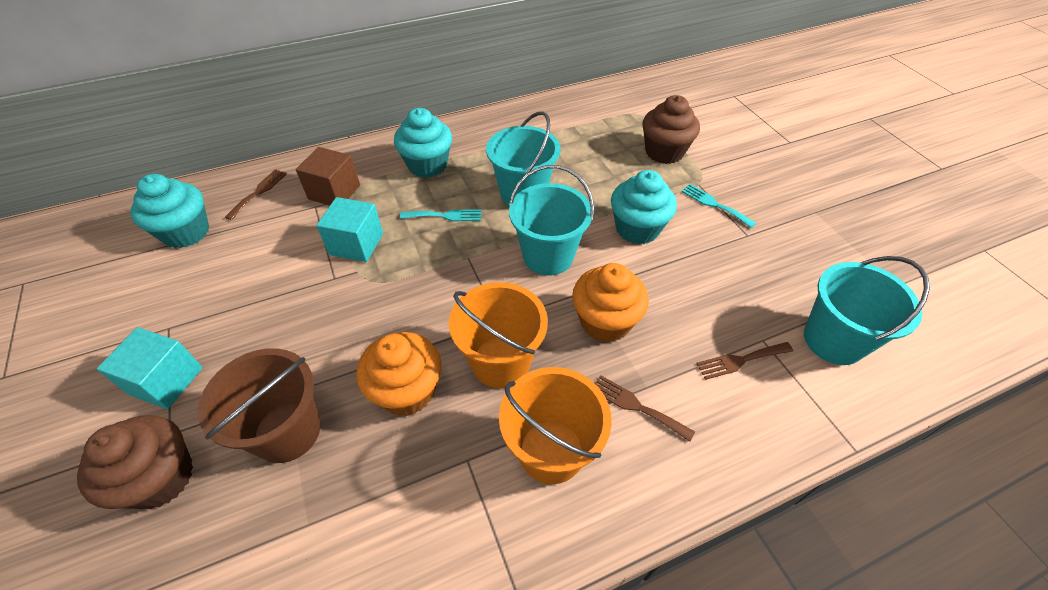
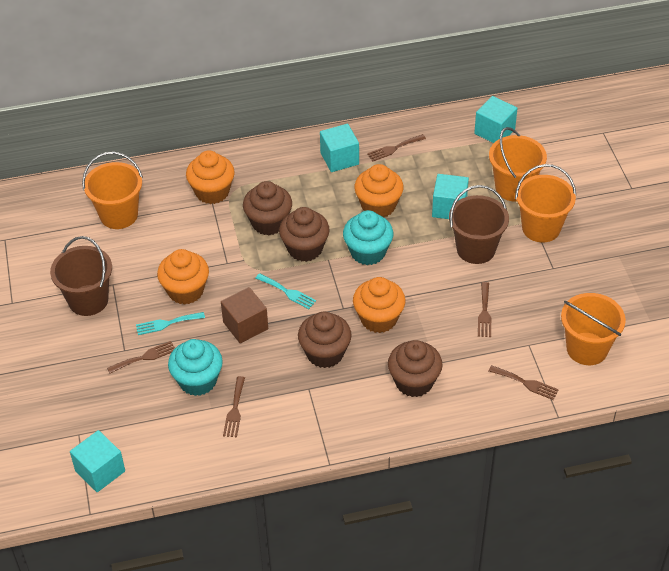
brown bucket: [198,348,320,463] = 1 -> [50,236,112,316] [449,185,509,264] = 2
brown cupcake: [77,415,193,509] [642,95,700,164] = 2 -> [243,181,292,235] [279,207,330,262] [298,312,352,368] [388,340,443,397] = 4
brown fork: [225,169,287,220] [595,375,695,442] [696,342,793,380] = 3 -> [107,341,175,374] [223,376,245,437] [367,134,426,161] [478,282,491,337] [489,365,559,400] = 5
orange bucket: [449,282,548,388] [499,367,612,484] = 2 -> [82,152,143,229] [489,127,547,202] [515,164,576,243] [561,293,626,365] = 4
orange cupcake: [356,332,441,416] [572,263,649,343] = 2 -> [157,249,209,305] [186,150,235,204] [353,277,406,333] [354,164,404,217] = 4
turquoise bucket: [486,111,561,207] [509,165,594,276] [804,256,930,365] = 3 -> none = 0
turquoise cube: [97,327,203,409] [316,197,383,262] = 2 -> [70,430,125,492] [320,124,359,172] [432,174,469,219] [474,96,518,143] = 4
turquoise cupcake: [130,174,209,248] [394,108,452,178] [611,170,677,244] = 3 -> [168,339,223,396] [343,210,393,265] = 2

